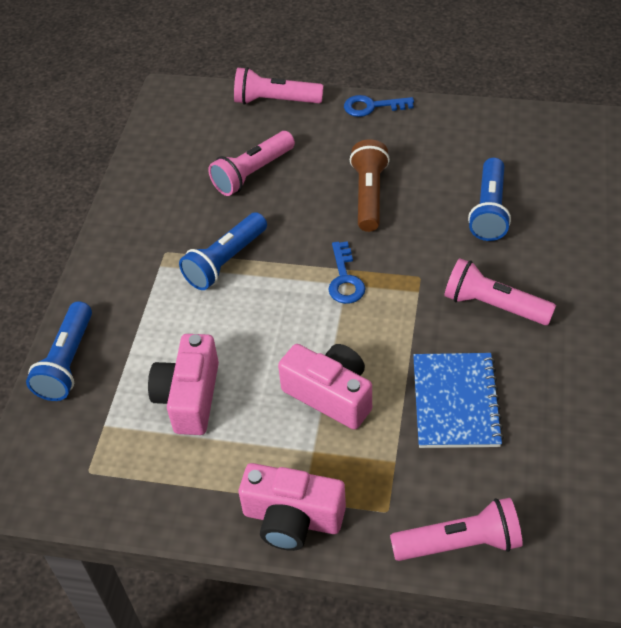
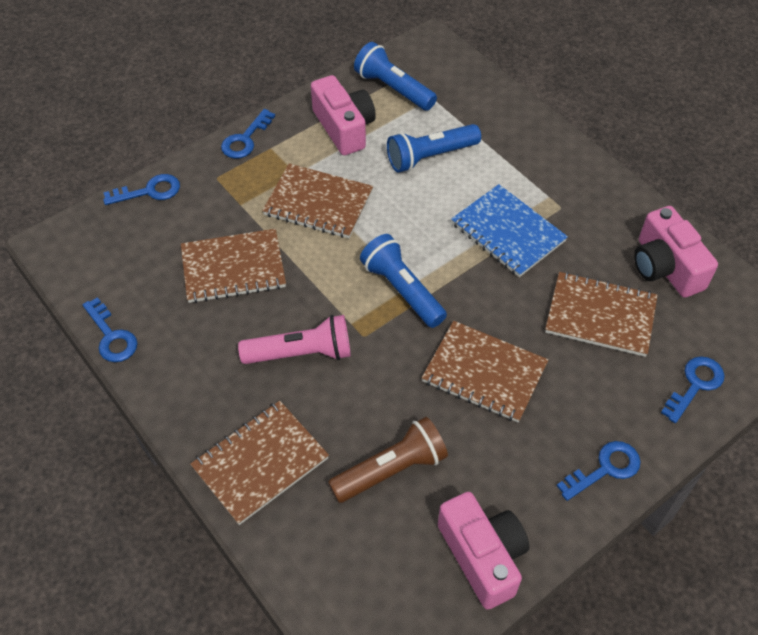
blue key: [328,241,365,304] [344,95,414,117] = 2 -> [82,297,138,362] [103,174,180,205] [221,109,275,159] [557,441,641,501] [661,356,725,423] = 5
brown notebook: none = 0 -> [181,229,286,303] [190,401,329,525] [262,163,373,238] [422,321,548,423] [545,272,658,357] = 5
pink flashlight: [208,131,295,196] [234,67,324,105] [390,498,523,561] [444,258,556,325] = 4 -> [238,315,351,364] = 1

